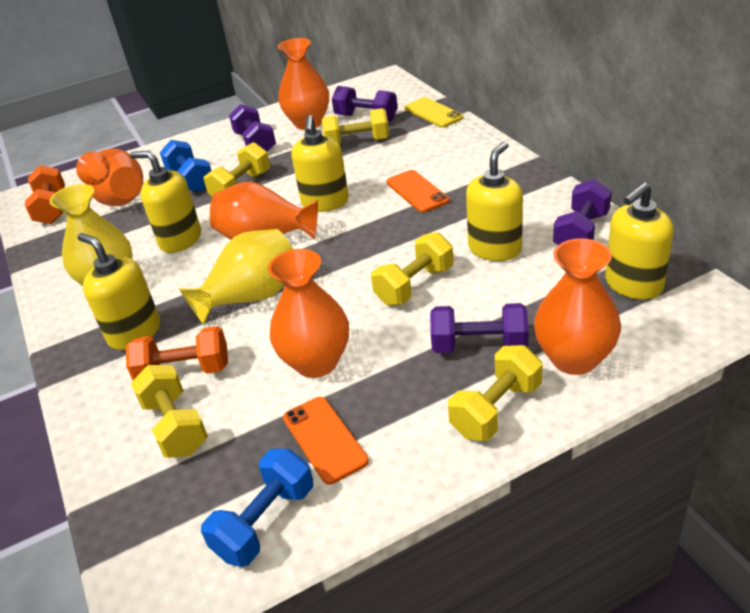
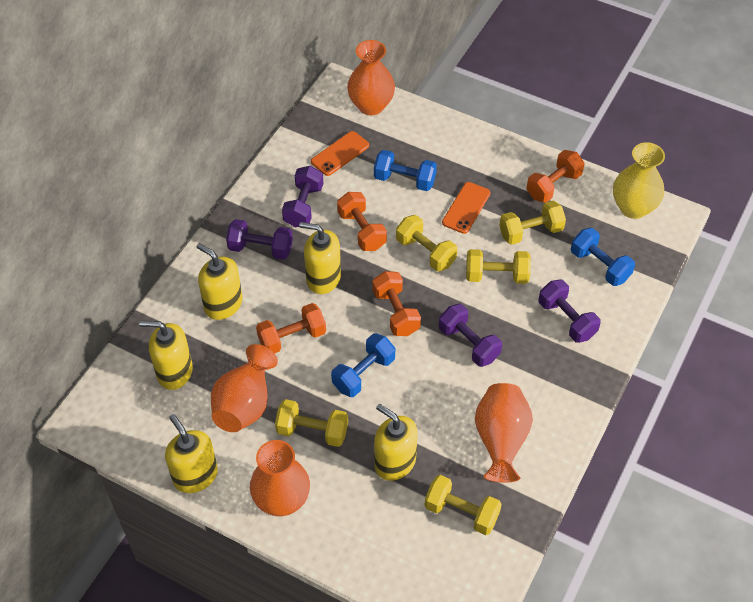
blue dumbbell: [160,140,211,192] [201,449,314,567] = 2 -> [331,333,395,397] [374,150,437,191] [571,228,635,286] = 3
orange dumbbell: [25,165,65,224] [126,326,228,380] = 2 -> [256,303,326,353] [337,192,387,251] [373,271,421,336] [526,150,584,203] = 4
orange vase: [76,148,143,206] [210,182,318,240] [268,249,349,378] [278,38,329,130] [534,238,621,375] = 5 -> [211,344,278,432] [250,440,310,516] [347,40,395,115] [475,383,533,483] = 4
yellow phone: [405,97,463,128] = 1 -> none = 0
yellow vase: [50,184,133,286] [179,229,293,325] = 2 -> [613,142,665,219] = 1

